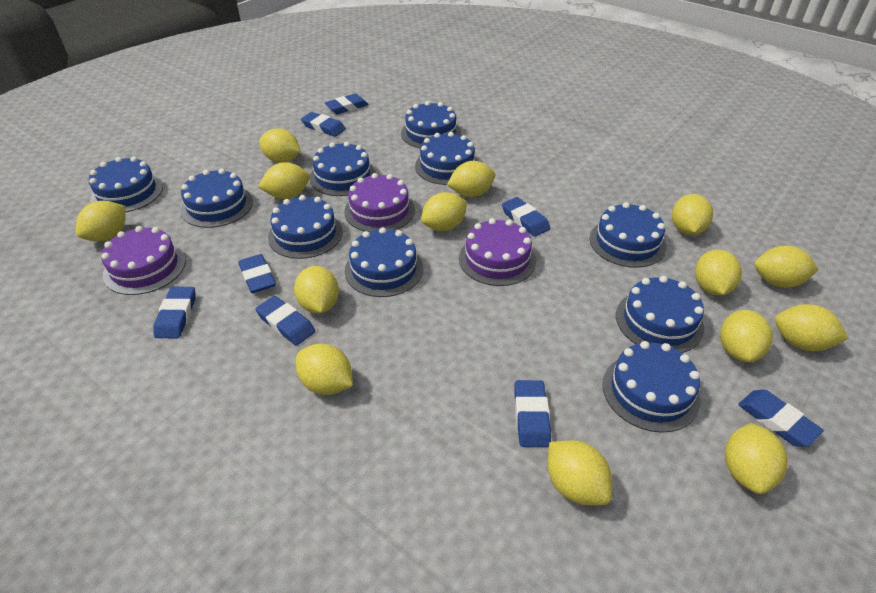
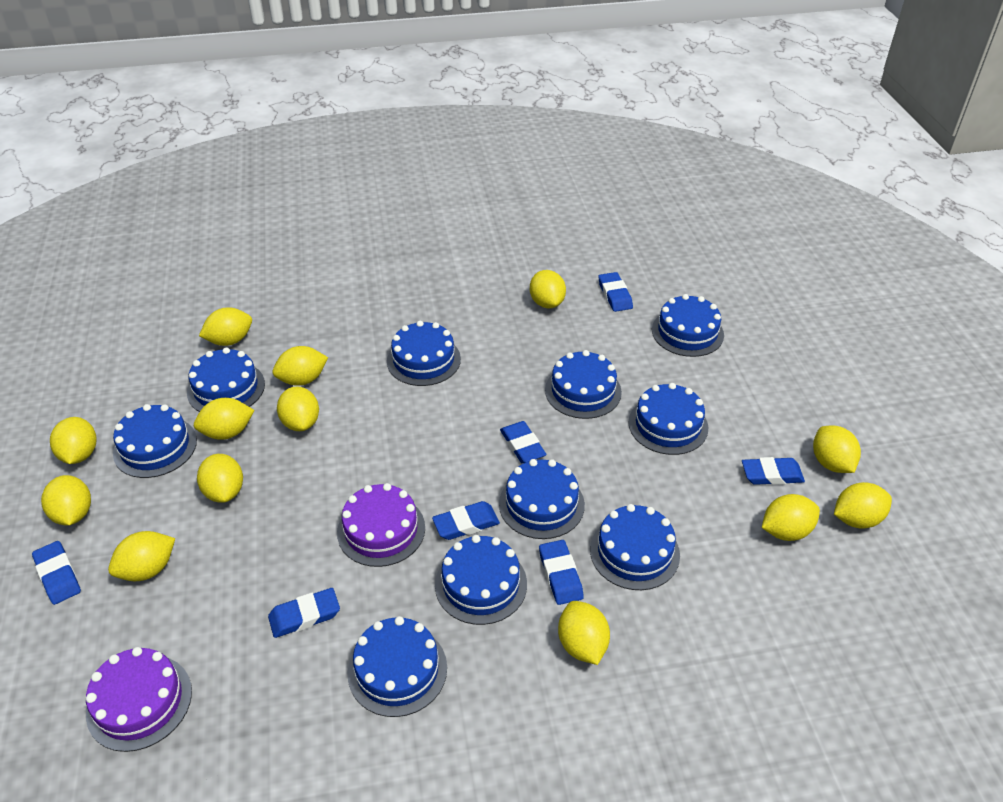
blue eraser: [153,287,196,338] [238,254,276,293] [255,296,315,346] [301,112,346,137] [324,94,369,114] [502,197,550,237] [514,380,551,447] [738,390,824,447] = 8 -> [32,541,81,605] [268,588,340,638] [432,501,500,540] [500,421,547,464] [539,540,584,605] [598,272,633,312] [742,457,805,485] = 7
purple cake: [101,226,186,295] [344,173,415,232] [459,218,536,286] = 3 -> [86,647,192,752] [337,483,425,567] = 2
yellow lemon: [76,201,126,242] [258,162,310,199] [259,128,301,163] [294,266,339,313] [296,344,353,395] [421,192,467,231] [447,161,495,197] [548,440,612,505] [672,194,713,235] [695,249,742,295] [720,310,773,362] [725,423,788,494] [754,246,819,288] [775,304,849,351] = 14 -> [41,475,91,525] [50,417,96,464] [108,531,175,581] [194,398,255,440] [197,454,243,503] [199,307,252,346] [273,346,328,386] [277,386,319,431] [530,270,566,308] [558,601,610,665] [762,494,820,541] [813,425,861,473] [834,482,892,529] = 13

